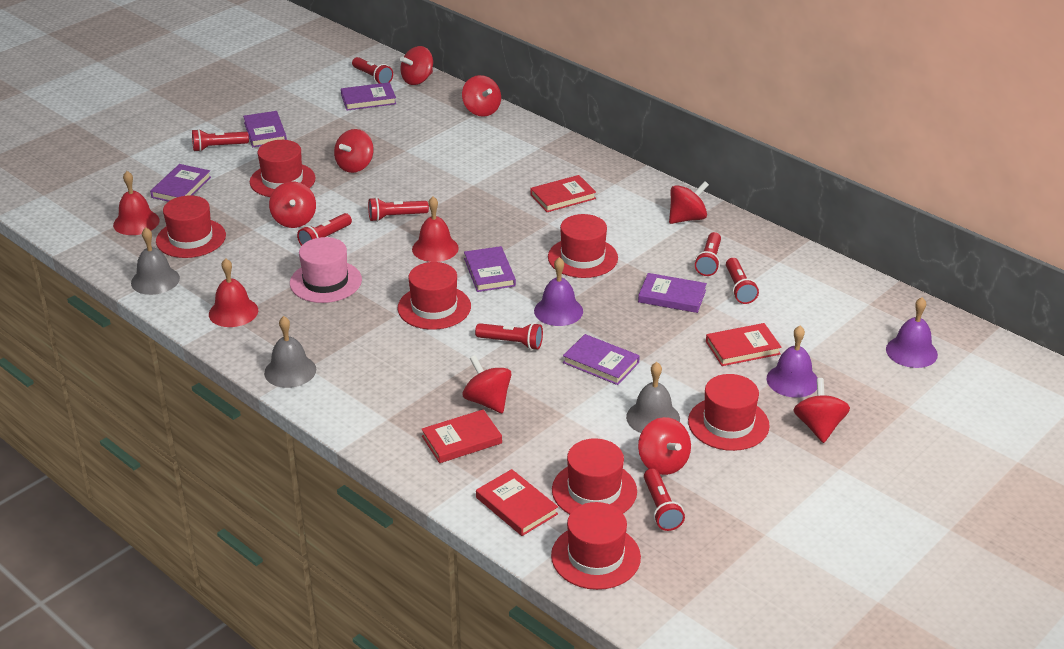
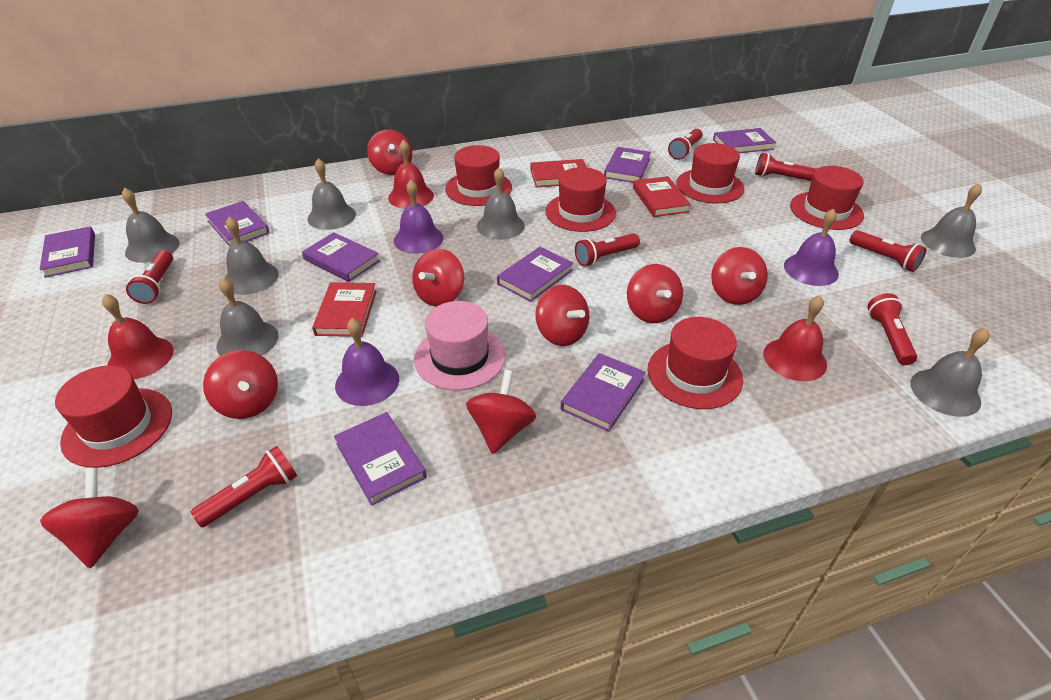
grey bell: [131,227,180,295] [264,316,316,388] [626,362,680,433] = 3 -> [122,188,179,263] [216,277,278,356] [225,217,279,295] [308,158,356,230] [477,167,525,240] [910,328,990,417] [921,183,982,258] = 7
purple book: [150,164,211,202] [243,111,287,147] [341,82,396,111] [464,246,516,292] [563,334,640,385] [638,273,707,313] = 6 -> [40,226,95,278] [205,201,270,247] [302,232,380,282] [334,412,427,506] [497,247,573,302] [560,353,646,432] [604,147,651,183] [713,128,776,153] = 8
red book: [421,409,502,463] [476,469,558,536] [530,175,596,212] [706,323,781,366] = 4 -> [312,282,377,337] [530,159,587,188] [633,176,691,217] = 3
red flashlight: [192,129,249,152] [297,213,352,246] [352,57,393,84] [368,197,429,222] [475,323,543,350] [644,468,685,531] [695,232,721,276] [726,258,759,304] = 8 -> [126,250,173,304] [191,446,297,528] [575,233,640,266] [668,129,703,160] [755,153,816,181] [849,230,926,272] [867,293,917,365] = 7
red hat: [156,195,226,258] [250,140,316,197] [398,262,471,330] [548,214,618,278] [551,502,641,590] [552,438,637,514] [688,374,770,451] = 7 -> [55,365,172,468] [445,145,512,206] [545,167,616,232] [647,317,743,409] [676,143,744,203] [790,166,864,230] = 6

